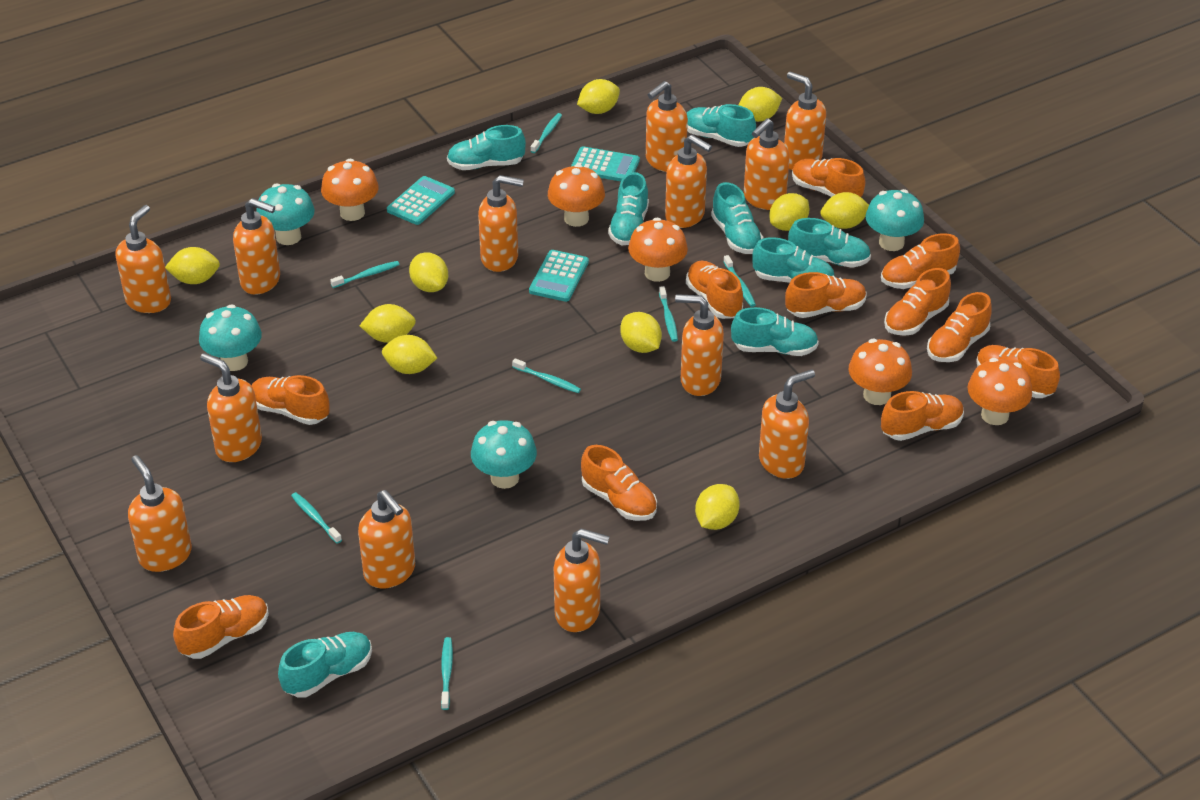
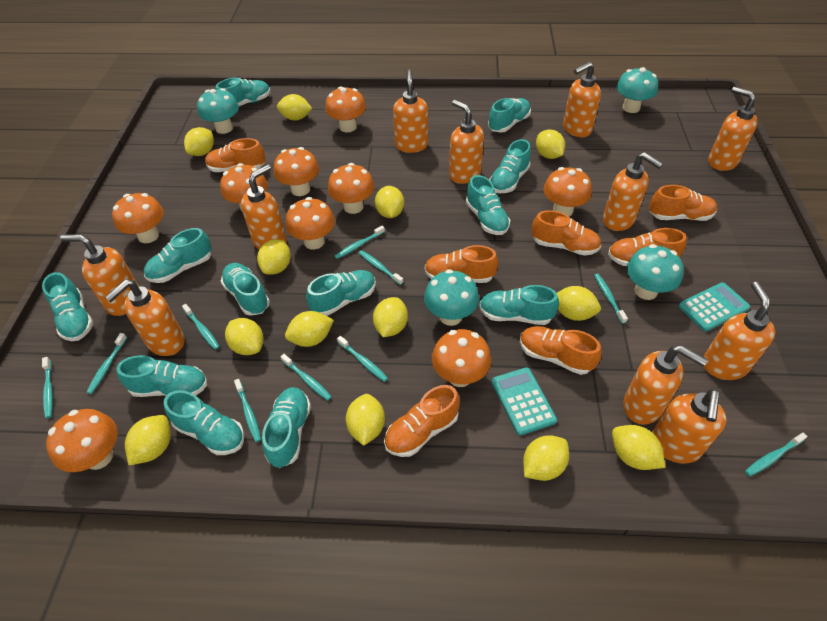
orange mushroom: [321,159,379,221] [548,164,605,227] [628,218,688,282] [849,339,912,405] [967,358,1032,425] = 5 -> [46,409,118,472] [112,193,164,243] [220,163,268,211] [274,147,319,196] [286,197,335,250] [325,86,366,132] [328,163,374,214] [432,329,491,387] [544,167,592,217] = 9
orange shoe: [173,595,269,659] [251,375,330,425] [581,445,657,521] [686,261,743,319] [785,272,867,318] [792,158,865,197] [881,233,960,289] [881,391,964,441] [884,268,951,336] [927,292,992,362] [976,345,1060,398] = 11 -> [205,138,265,172] [384,385,460,457] [424,245,499,283] [520,326,602,375] [532,210,601,256] [608,228,686,266] [649,185,717,221] = 7
orange soap dispenser: [115,205,171,313] [128,455,192,572] [200,353,262,462] [233,198,280,295] [358,490,415,588] [478,175,524,272] [554,528,610,632] [646,81,688,172] [665,135,712,228] [675,294,724,396] [744,118,790,210] [759,369,815,479] [784,72,826,170] = 13 -> [60,234,139,316] [105,280,185,356] [241,165,287,249] [393,70,428,153] [449,100,484,184] [563,62,601,137] [603,152,663,231] [623,345,708,425] [652,389,727,464] [703,282,775,380] [708,87,758,171] = 11
turquoise calculator: [387,176,455,225] [529,250,589,302] [571,146,640,181] = 3 -> [492,367,557,435] [679,282,750,331] = 2
turquoise shoe: [278,632,372,698] [447,125,526,170] [608,172,649,245] [687,104,756,147] [711,182,764,254] [731,307,819,356] [752,237,835,283] [788,218,871,268] = 8 -> [42,272,93,341] [116,355,207,397] [144,228,212,283] [164,390,244,455] [216,78,270,106] [221,263,270,316] [262,387,311,468] [306,270,376,316] [466,175,510,235] [479,285,559,325] [488,98,531,133] [489,139,531,193] = 12
turquoise toothbrush: [291,492,342,544] [330,261,400,288] [441,637,453,710] [512,358,581,393] [531,113,562,153] [659,286,678,342] [723,255,756,307] = 7 -> [42,357,53,418] [86,333,127,394] [182,304,220,350] [234,379,261,442] [281,354,332,401] [335,226,385,259] [337,336,388,382] [359,250,403,285] [594,273,628,324] [745,433,808,476] = 10
yellow lemon: [165,247,220,284] [360,304,416,343] [382,335,437,374] [409,252,448,292] [577,79,620,114] [620,312,662,353] [695,484,740,530] [739,87,782,122] [769,193,809,231] [820,192,869,229] = 10 -> [125,415,171,465] [184,127,214,156] [225,318,263,355] [257,239,291,275] [277,94,312,121] [285,311,334,347] [346,394,385,446] [373,297,408,337] [375,186,404,218] [523,436,569,481] [536,129,565,159] [557,286,601,321] [612,425,666,470] = 13

